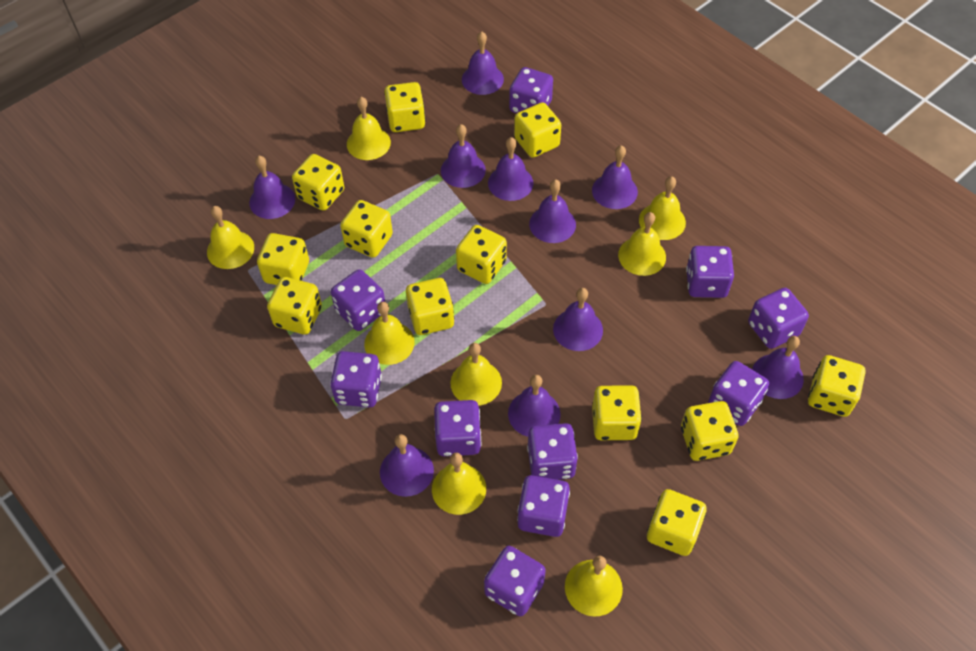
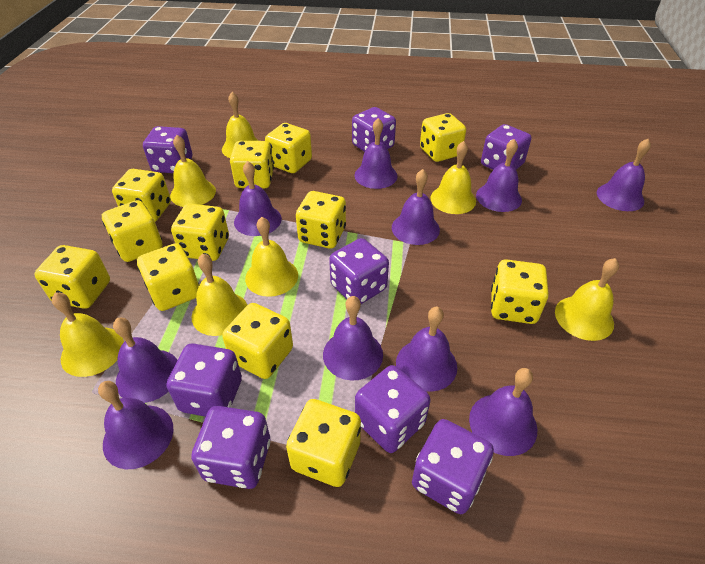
purple dice: [330,351,382,408] [331,269,385,331] [434,400,482,456] [484,546,546,616] [509,67,553,114] [517,475,570,537] [527,423,578,480] [686,246,734,298] [708,361,769,426] [748,288,809,349] = 10 -> [143,126,192,173] [167,343,242,417] [191,406,270,489] [329,238,389,304] [352,107,396,152] [355,365,430,453] [412,419,494,514] [481,124,532,170] = 8
yellow bell: [207,206,254,269] [347,97,391,160] [364,302,415,365] [432,453,486,515] [450,343,502,406] [565,556,623,617] [618,212,666,276] [639,176,686,240] = 8 -> [52,292,124,377] [170,135,216,207] [192,254,247,336] [222,92,259,158] [245,217,298,297] [430,141,476,214] [555,258,619,341] = 7

